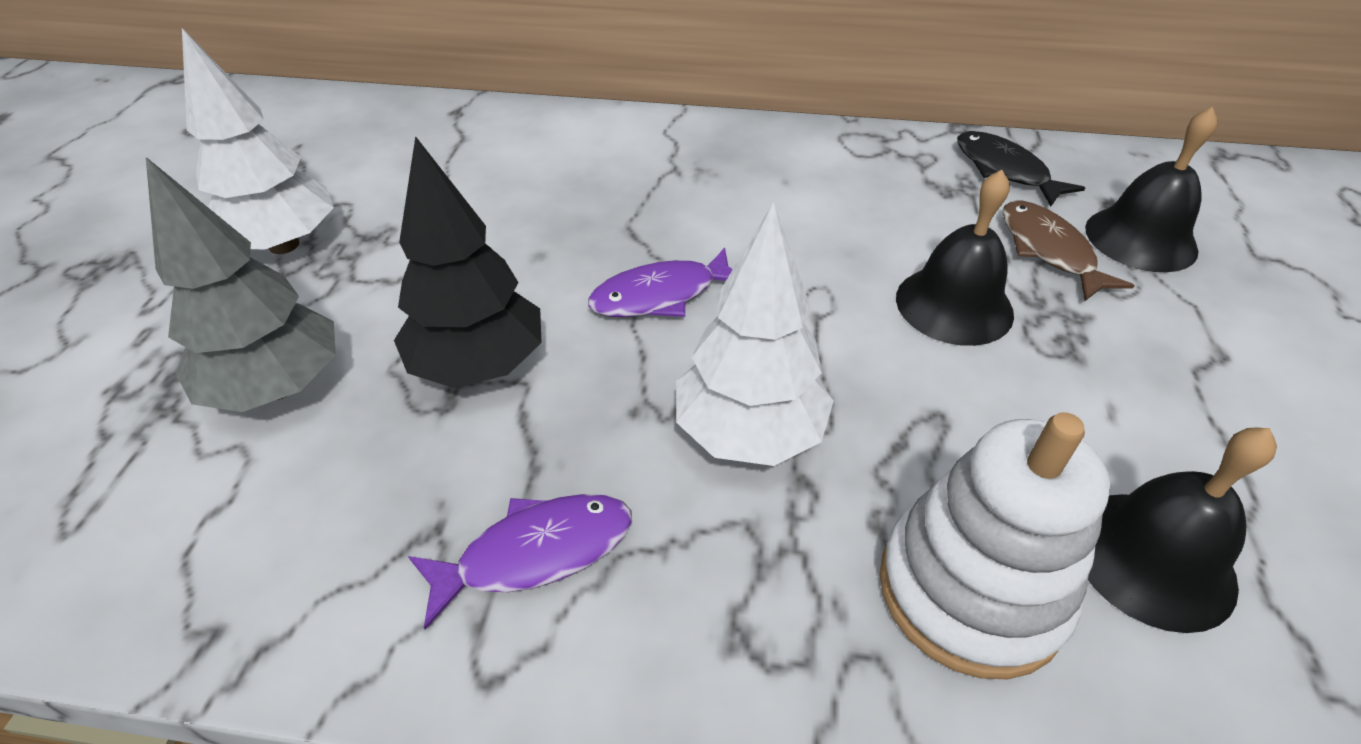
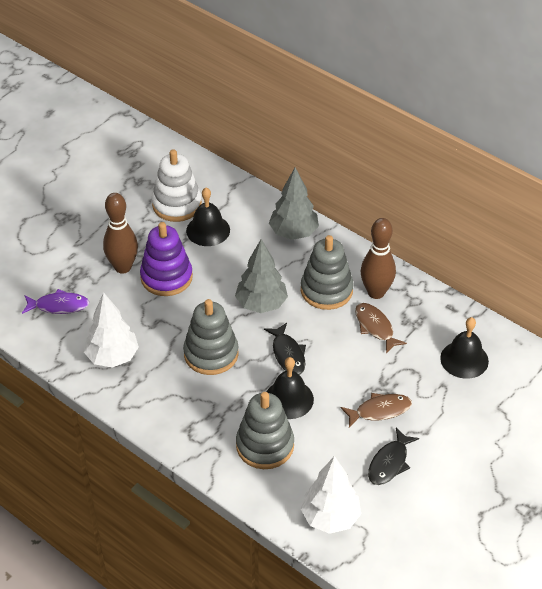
black fish: [957,131,1085,207] = 1 -> [264,323,306,375] [368,428,419,485] = 2
black tree: [394,136,542,388] = 1 -> none = 0
brown bowling pin: none = 0 -> [103,193,138,274] [361,218,396,299] = 2
brown fish: [1002,200,1135,301] = 1 -> [341,393,412,427] [355,303,407,354] = 2
grey stacking toy: none = 0 -> [183,299,239,375] [236,392,294,469] [301,235,354,310] = 3
grey tree: [146,157,336,412] = 1 -> [235,239,288,313] [269,168,319,240] = 2
purple fish: [408,494,632,630] [588,248,733,317] = 2 -> [22,289,89,314] = 1
purple stacking toy: none = 0 -> [140,222,193,296] = 1

